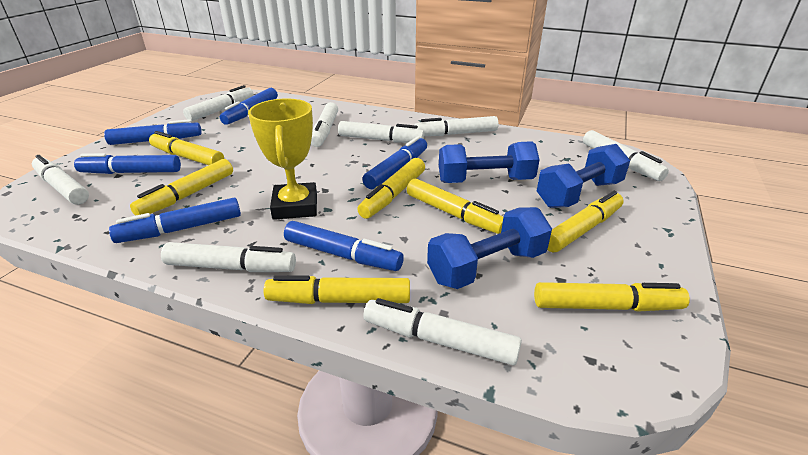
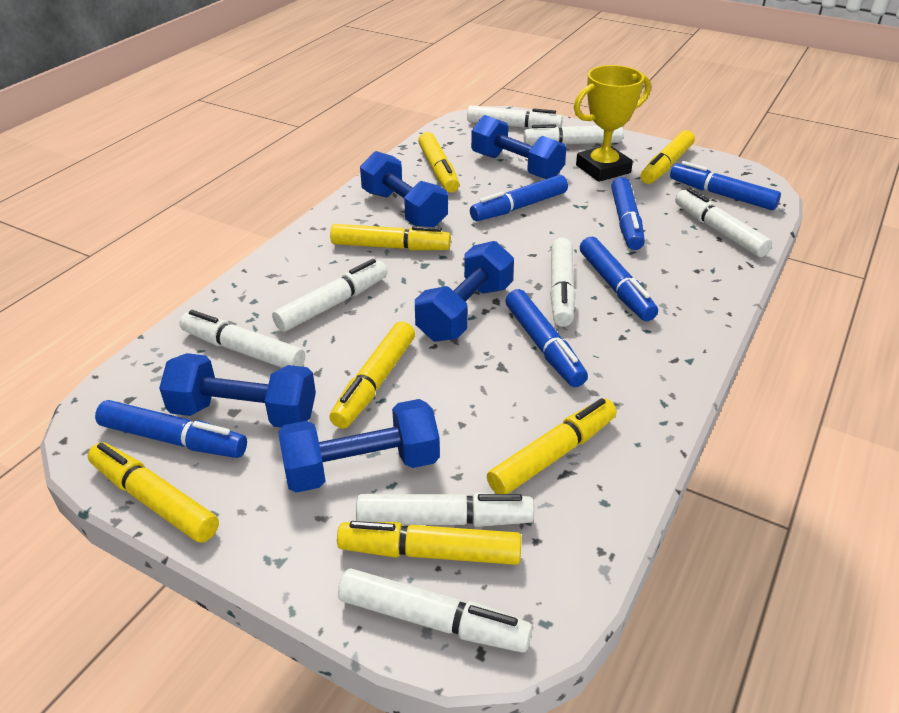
blue dumbbell: [427,207,552,289] [439,141,540,183] [537,144,630,208] = 3 -> [159,353,316,428] [278,399,440,493] [360,151,448,227] [415,241,514,342] [471,115,566,179] = 5

